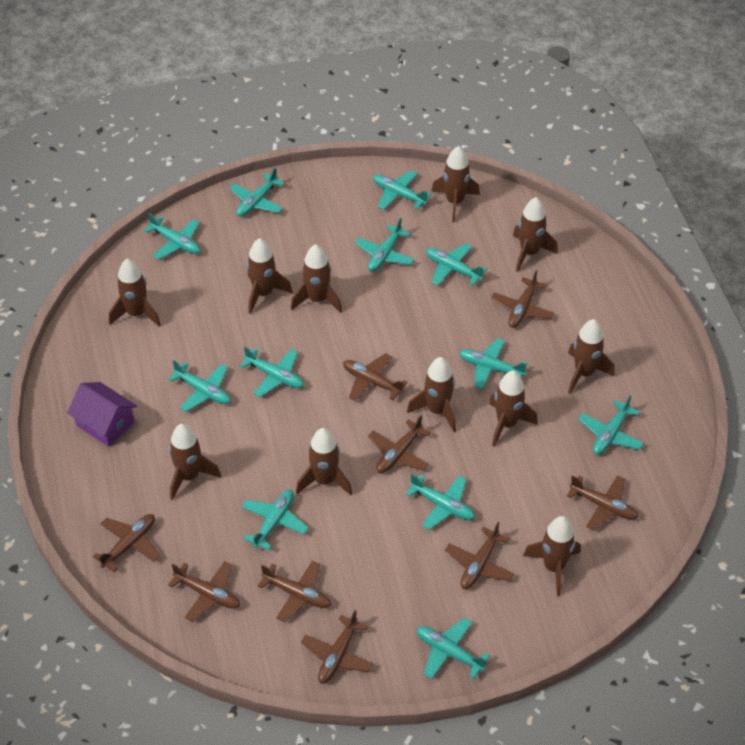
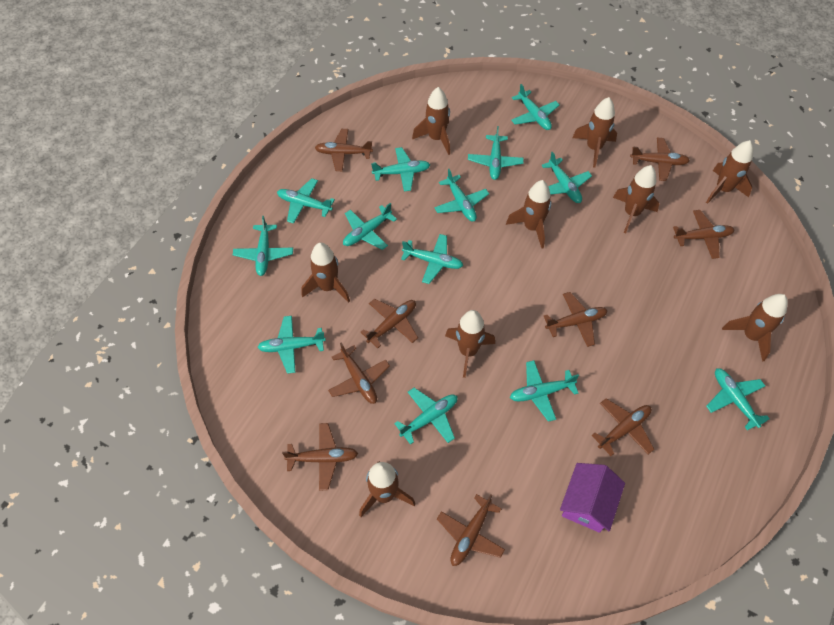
brown rocket: [109,259,161,327] [169,424,221,500] [247,238,293,314] [291,244,342,313] [296,428,352,495] [407,357,456,432] [431,146,480,222] [489,370,538,447] [513,197,558,272] [523,516,581,596] [568,319,615,394] = 11 -> [302,243,350,303] [359,461,415,517] [412,87,450,155] [445,310,495,378] [506,180,551,249] [572,97,617,167] [613,165,659,233] [706,140,753,204] [722,294,788,362] = 9
turquoise plane: [144,213,200,259] [168,360,231,412] [230,167,285,217] [240,346,304,397] [241,490,309,550] [355,218,414,272] [373,170,431,209] [406,474,475,530] [417,618,490,679] [426,243,487,285] [459,338,527,389] [579,395,644,455] = 12 -> [233,216,293,276] [257,316,326,374] [277,178,335,224] [343,203,397,250] [371,147,430,191] [394,388,457,445] [401,234,463,284] [434,169,489,222] [468,126,524,180] [510,360,579,422] [511,84,559,130] [541,152,592,203] [706,368,770,430] = 13

